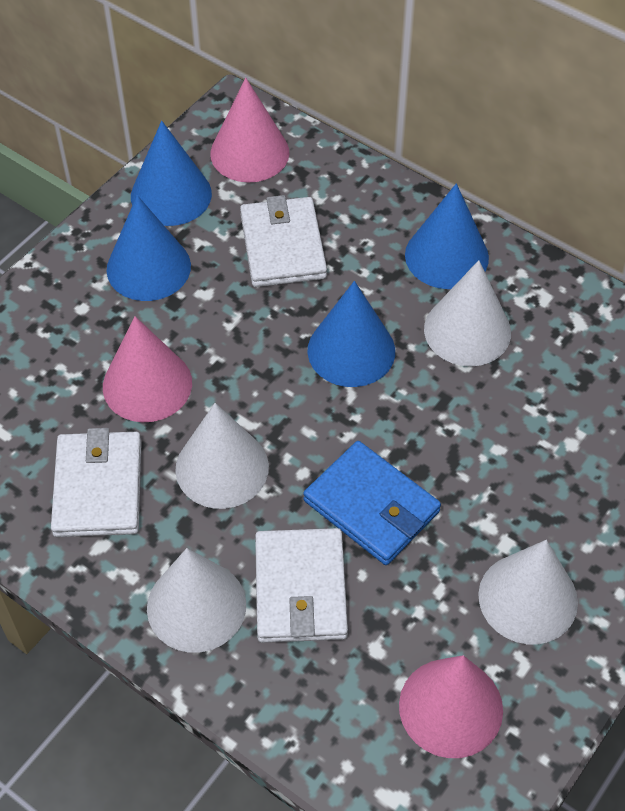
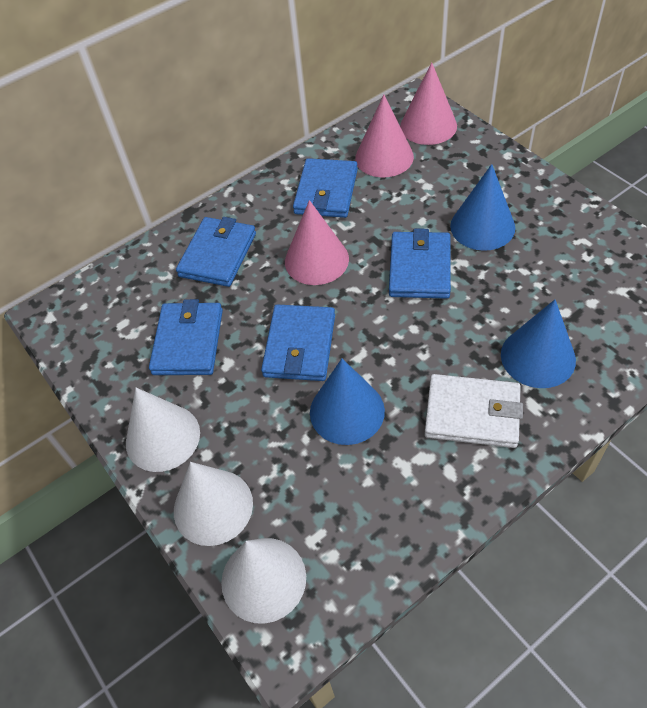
blue cone: [107,195,191,301] [131,121,212,226] [308,281,395,387] [405,183,489,289] = 4 -> [310,359,385,445] [450,164,515,251] [501,300,576,388] = 3
blue wallet: [303,441,441,565] = 1 -> [149,299,223,375] [176,217,256,287] [261,304,335,381] [293,158,358,218] [389,229,451,299] = 5
white cone: [147,548,246,653] [175,403,269,509] [424,260,511,366] [478,540,578,644] = 4 -> [126,388,200,472] [174,462,253,546] [221,538,306,624] = 3
white wallet: [51,428,142,537] [240,195,327,287] [255,528,348,643] = 3 -> [424,374,523,448] = 1

